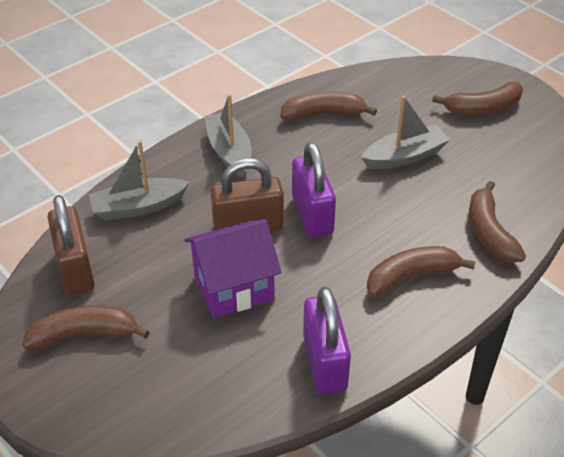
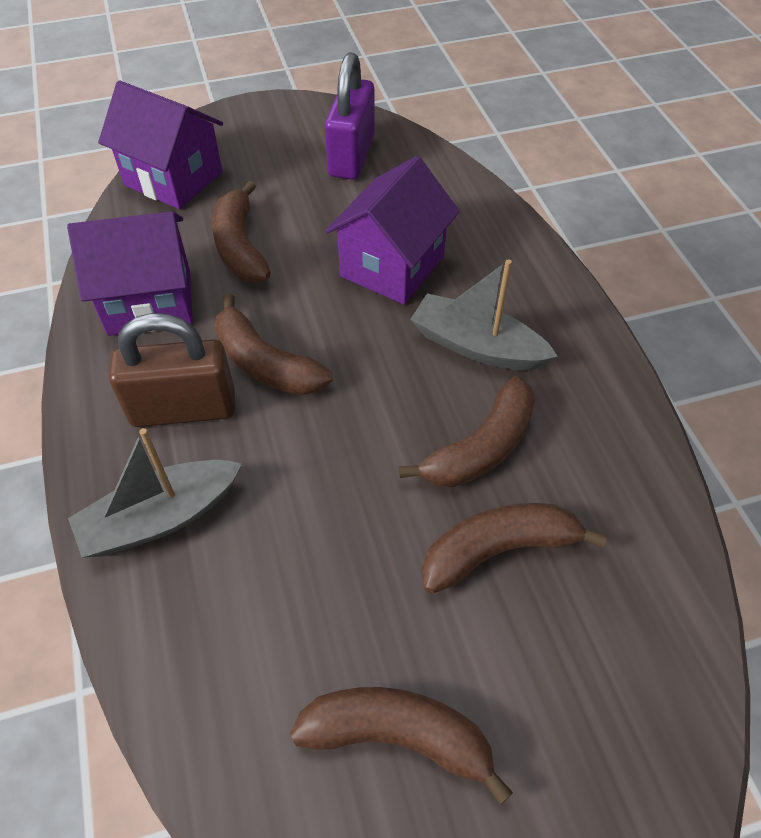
brown padlock: [48,195,95,295] [211,158,284,231] = 2 -> [109,313,235,427] = 1
grey boat: [89,141,190,221] [204,94,251,178] [361,96,450,169] = 3 -> [68,428,242,558] [410,259,558,370] = 2
purple house: [184,219,281,318] = 1 -> [67,211,193,336] [98,81,223,209] [325,156,460,305] = 3
purple padlock: [292,142,336,238] [303,287,351,395] = 2 -> [325,52,375,180] = 1

